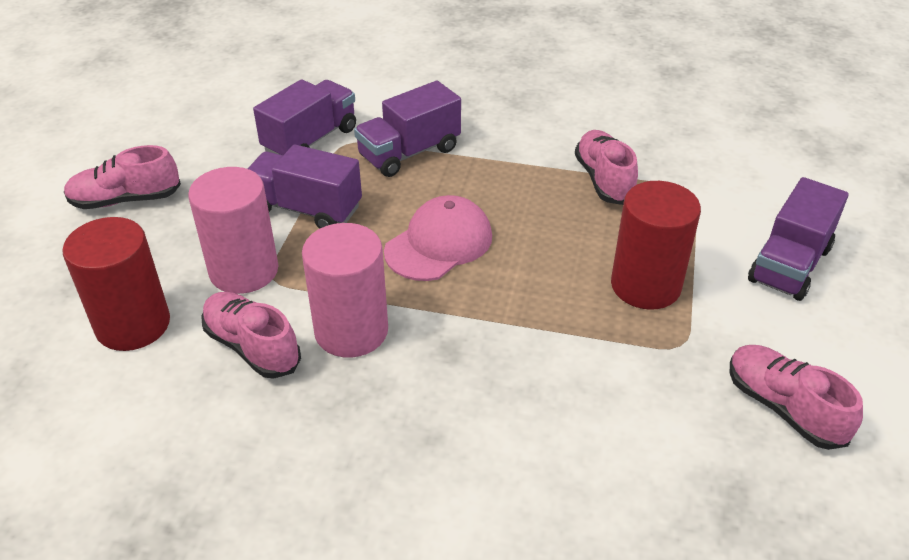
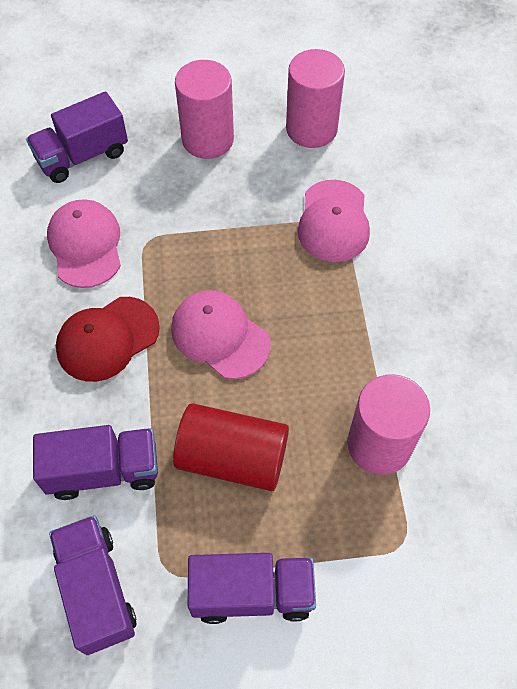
pink cap: [384,195,492,281] = 1 -> [47,199,121,288] [171,290,270,379] [298,180,370,262] = 3
pink cylinder: [188,167,278,294] [302,223,388,358] = 2 -> [175,60,234,159] [286,49,345,148] [347,374,430,475] = 3
pink shoe: [64,145,181,209] [201,292,301,379] [575,130,638,205] [730,345,863,450] = 4 -> none = 0
red cap: none = 0 -> [56,297,160,382] = 1
red cylinder: [62,217,170,351] [611,181,701,310] = 2 -> [173,403,289,491] = 1

